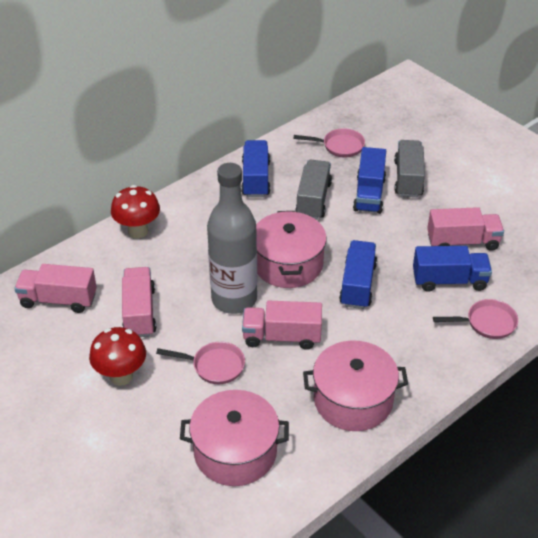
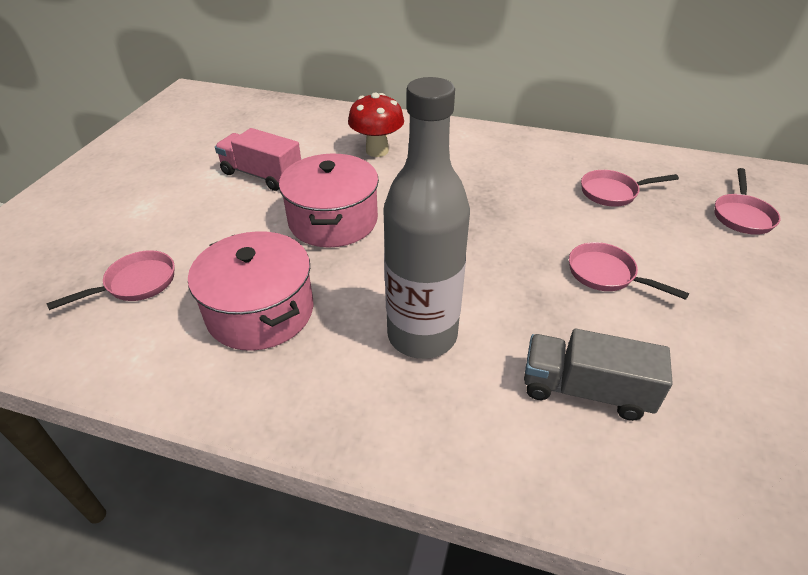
blue truck: [241,140,270,197] [339,240,377,309] [353,147,386,214] [413,246,492,292] = 4 -> none = 0
grey truck: [295,160,332,220] [394,140,425,197] = 2 -> [524,329,673,421] = 1
pink pan: [156,342,245,384] [294,128,365,157] [433,299,518,339] = 3 -> [46,250,175,310] [569,242,689,300] [581,170,679,207] [715,168,781,235] = 4
pink pot: [180,390,289,486] [256,211,327,288] [303,340,408,431] = 3 -> [188,231,313,351] [279,153,379,248] = 2
pink truck: [14,264,97,313] [122,267,156,337] [242,301,322,350] [427,207,504,251] = 4 -> [215,128,301,191] = 1
red mushroom: [89,327,146,386] [111,185,160,238] = 2 -> [348,93,404,157] = 1

